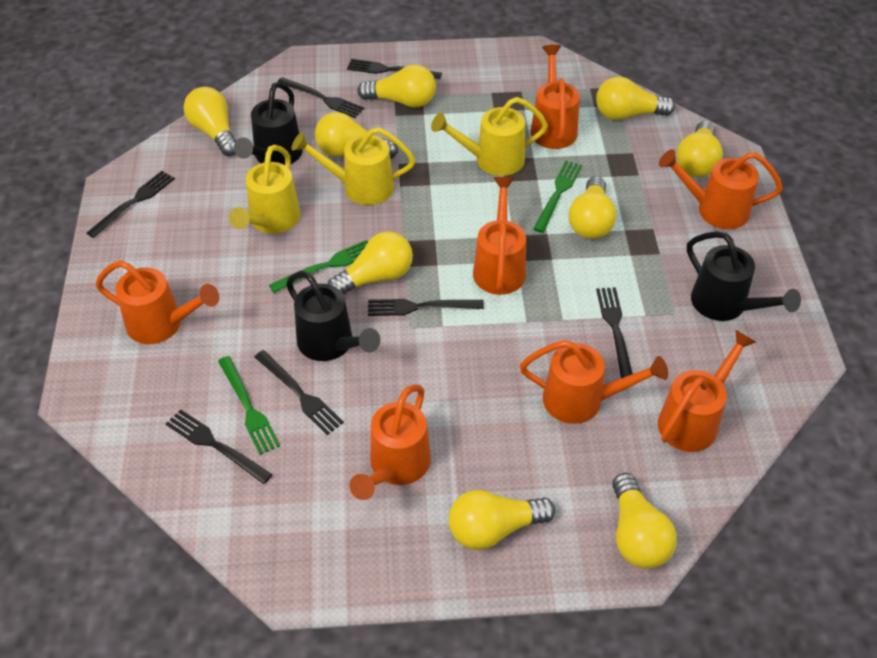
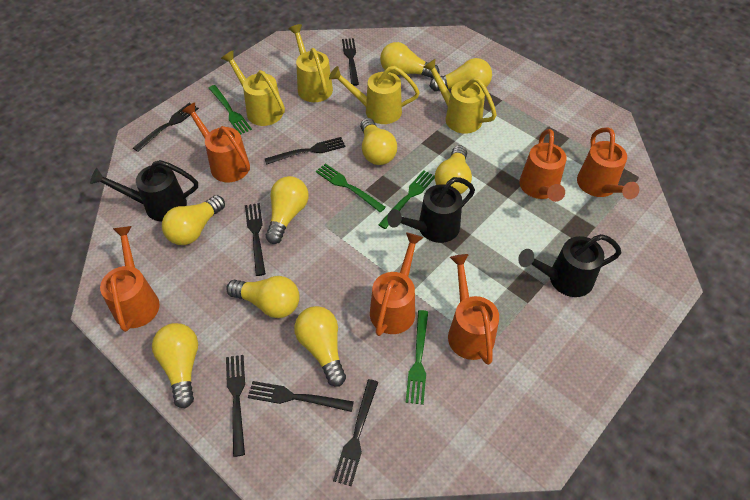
green fork: [218,356,280,455] [269,240,368,293] [533,160,582,233] = 3 -> [209,85,252,135] [316,163,386,212] [378,170,435,229] [405,310,428,405] = 4
orange watering can: [95,261,219,344] [349,384,431,500] [473,177,526,295] [520,340,668,424] [530,45,580,149] [658,329,756,452] [659,149,783,229] = 7 -> [100,226,160,332] [182,102,250,182] [370,232,424,336] [448,254,499,365] [519,129,567,202] [577,127,640,199] = 6
yellow watering can: [229,145,301,233] [291,127,415,205] [431,97,548,176] = 3 -> [221,50,285,126] [289,24,333,102] [329,66,420,124] [423,58,497,134] = 4

